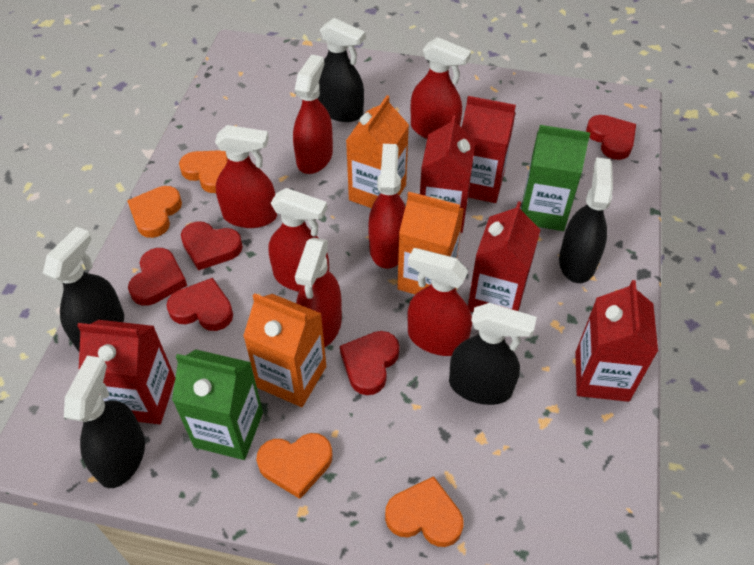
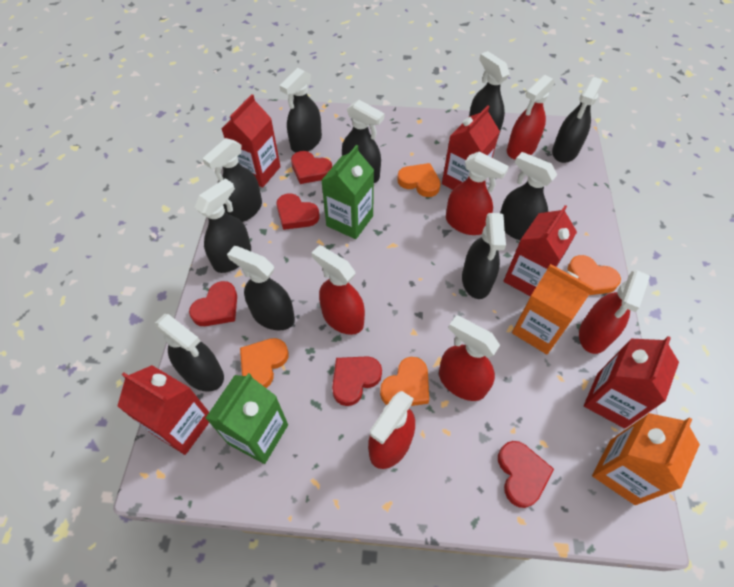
black spray bottle: [43,227,124,351] [64,356,145,488] [318,18,365,122] [449,303,537,405] [559,157,613,283] = 5 -> [155,314,224,392] [194,178,251,273] [202,138,262,222] [227,246,295,330] [279,68,322,152] [342,100,384,183] [462,213,506,299] [469,51,509,137] [500,152,557,240] [552,77,603,163] = 10
orange carton: [243,293,326,407] [346,95,409,208] [397,192,464,294] = 3 -> [512,264,593,354] [592,413,700,505] = 2
red spray bottle: [215,125,277,228] [268,188,329,292] [293,54,333,174] [295,238,342,347] [368,144,405,269] [407,248,472,356] [411,37,471,139] = 7 -> [311,245,365,335] [368,391,415,469] [439,315,500,401] [446,151,509,235] [507,75,555,160] [579,270,650,354] = 6

